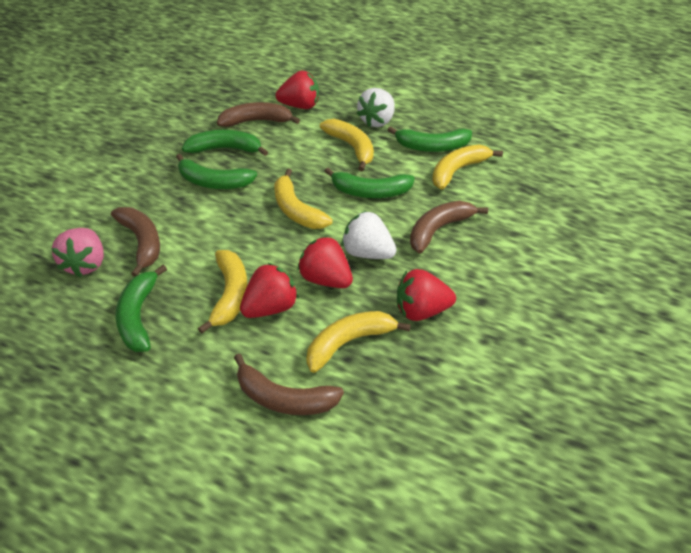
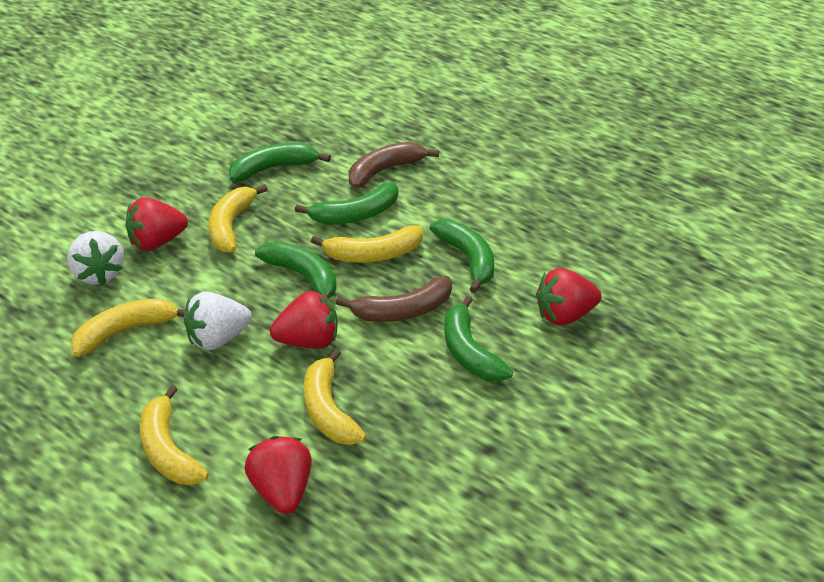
brown banana: [111,207,160,277] [217,102,300,127] [234,353,344,415] [410,201,488,253] = 4 -> [336,276,452,322] [349,142,439,188] = 2
pink strawberry: [51,228,104,277] = 1 -> none = 0

